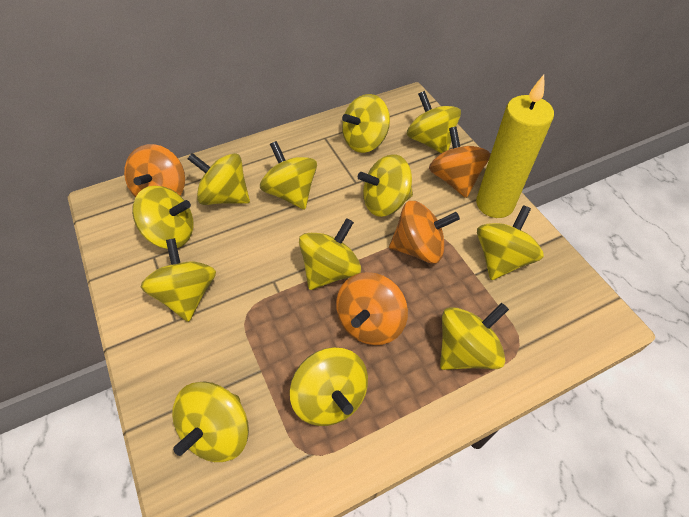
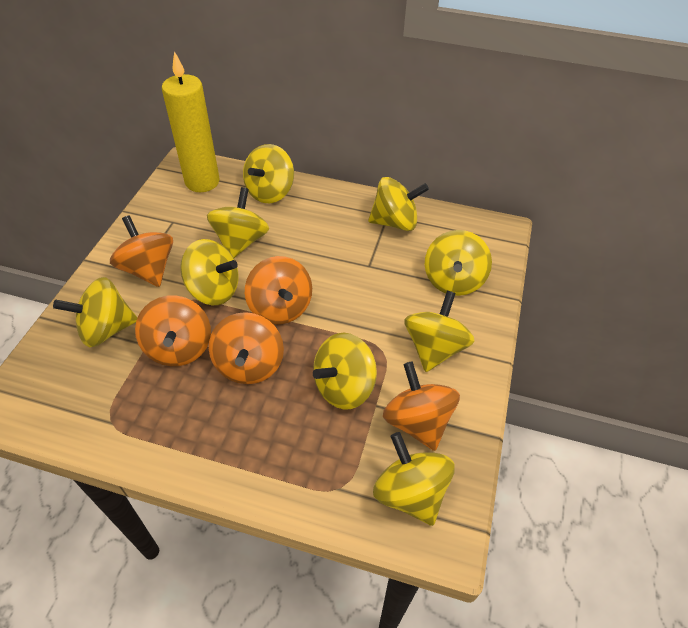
orange spinning top: [124,144,185,198] [336,272,408,345] [389,201,460,264] [429,127,491,198] = 4 -> [110,216,173,287] [135,295,211,366] [209,312,284,384] [245,256,312,324] [383,362,460,451] = 5
yellow spinning top: [132,186,193,249] [141,238,216,322] [172,381,249,462] [187,153,250,205] [260,141,317,210] [290,347,368,426] [299,218,361,290] [342,94,390,153] [358,154,413,217] [407,91,461,153] [440,303,509,370] [477,205,544,280] = 12 -> [53,277,138,347] [180,239,239,305] [207,187,269,258] [243,144,294,203] [313,333,377,409] [368,177,429,231] [373,432,455,526] [404,291,475,372] [425,230,492,296] = 9

